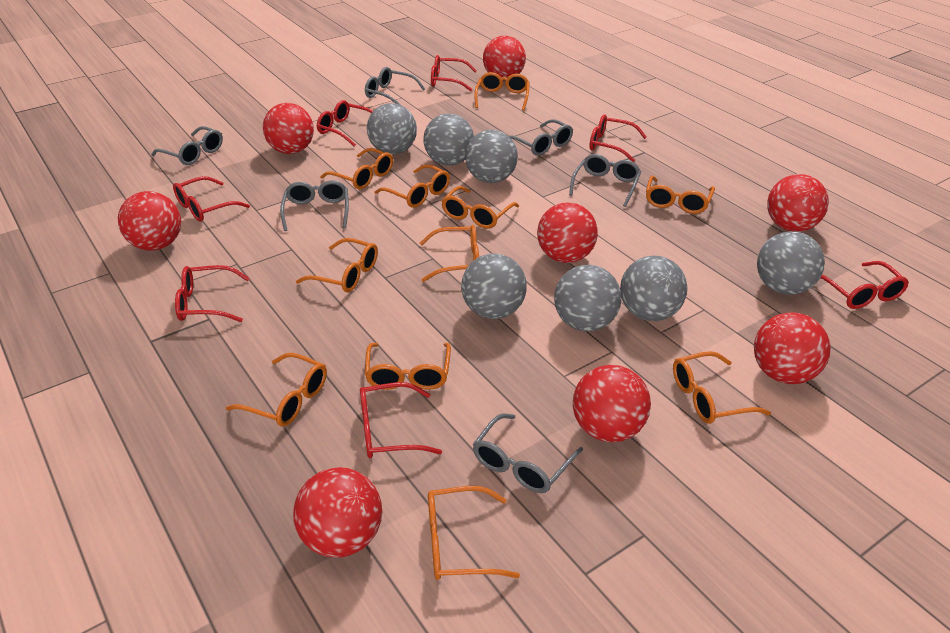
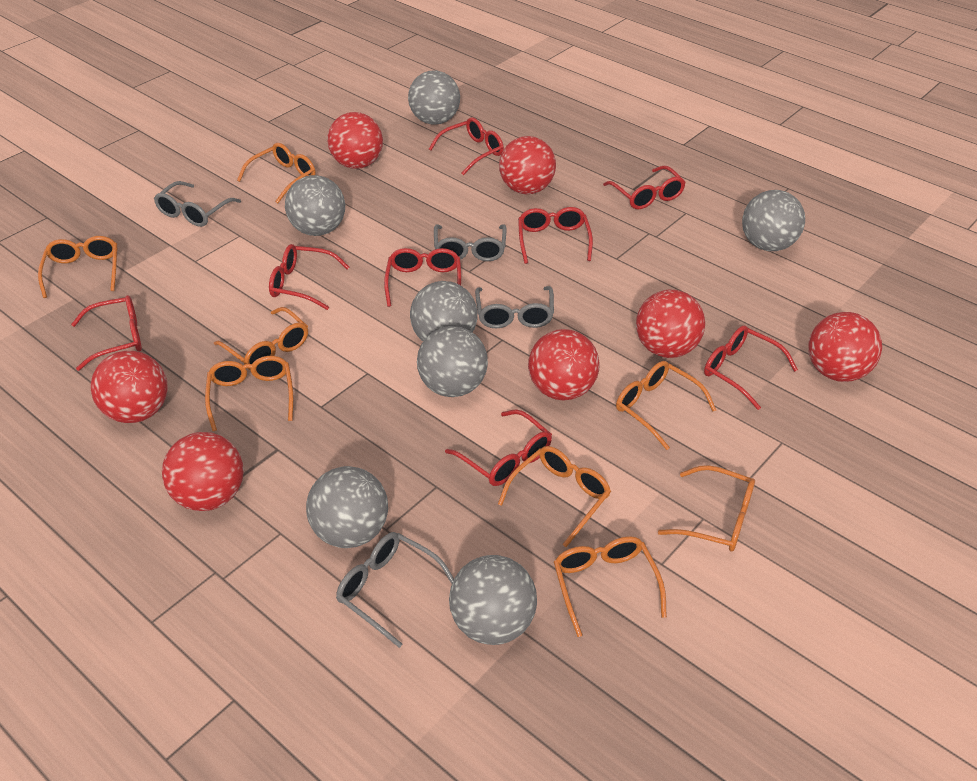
grey glasses: [151,126,223,165] [280,180,349,231] [365,67,425,106] [473,413,583,493] [509,119,573,156] [569,154,641,207] = 6 -> [154,181,241,227] [336,532,454,648] [434,225,506,261] [475,286,554,329] = 4
orange glasses: [226,353,327,427] [296,238,378,292] [320,148,393,189] [365,343,451,390] [374,164,450,208] [420,225,479,282] [428,486,520,580] [441,186,519,229] [474,72,529,111] [646,176,715,214] [673,351,771,424] = 11 -> [38,236,118,298] [205,356,293,431] [214,307,308,370] [237,143,315,203] [498,446,611,547] [554,536,667,637] [616,361,716,450] [658,465,755,552] = 8
red ball: [118,191,181,251] [263,103,314,154] [293,467,382,558] [483,36,526,78] [537,202,598,263] [573,365,651,442] [754,312,830,384] [767,174,829,232] = 8 -> [91,351,167,423] [162,432,244,511] [327,112,383,169] [499,136,556,194] [528,329,600,401] [636,290,705,358] [808,312,882,382] = 7
red glasses: [173,176,250,222] [175,265,250,322] [317,100,373,147] [360,382,442,458] [431,55,477,91] [589,115,647,162] [821,261,909,309] = 7 -> [71,295,142,371] [269,244,349,310] [384,248,461,307] [429,118,504,175] [445,409,552,486] [518,207,593,264] [603,166,686,210] [704,326,798,410] = 8

